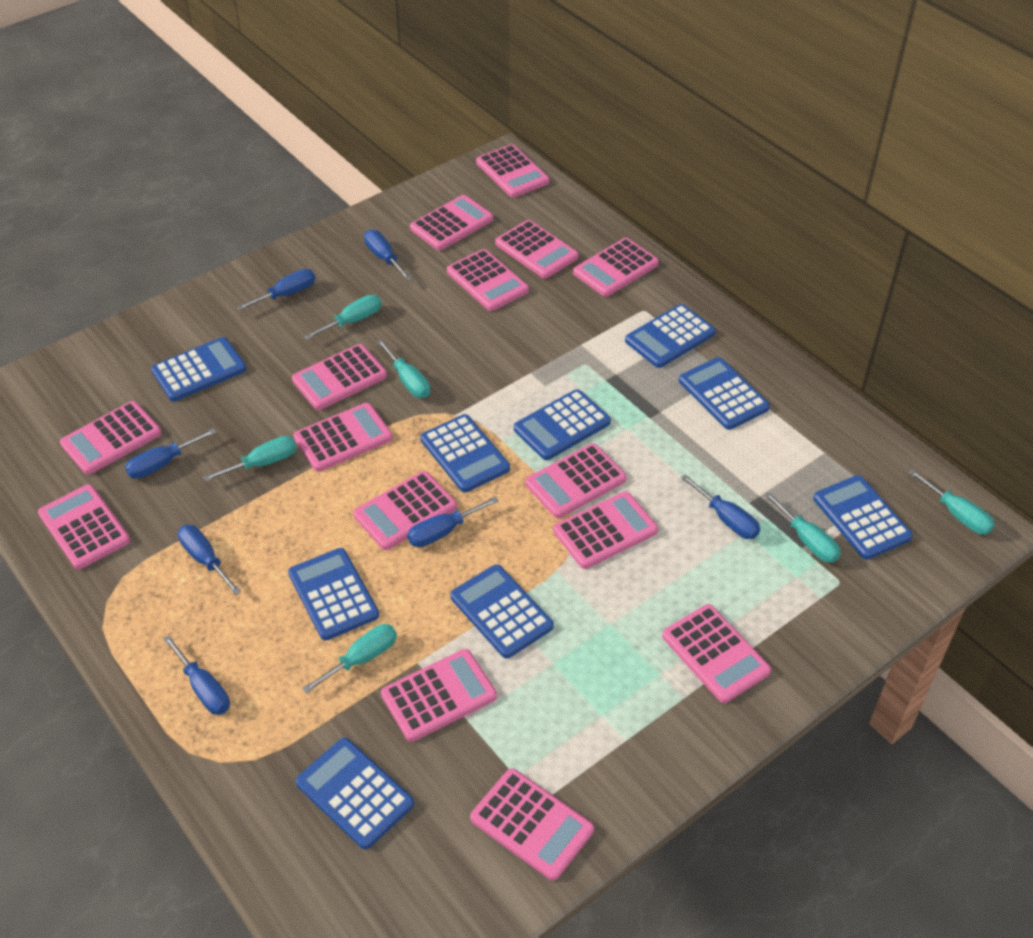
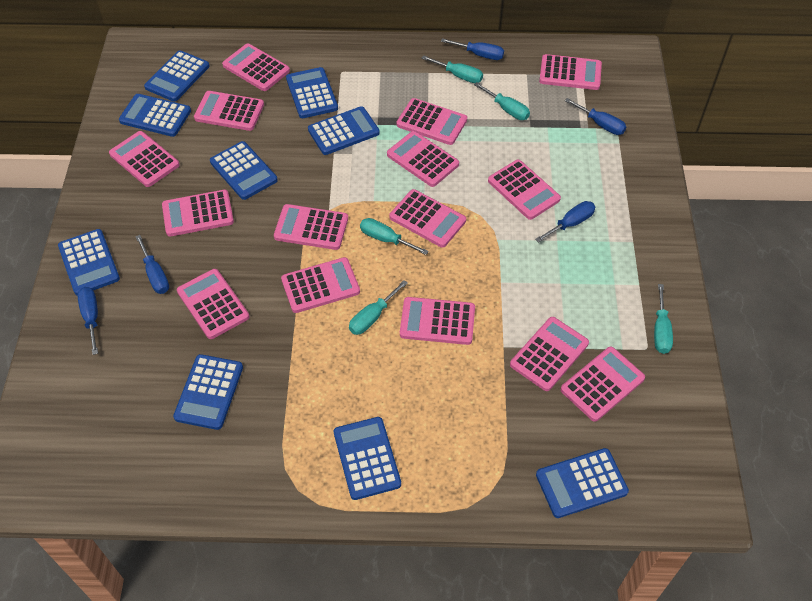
blue screwdriver: [125,428,216,479] [163,635,230,715] [178,525,241,595] [236,269,315,311] [364,230,412,281] [407,497,499,547] [681,474,760,539] = 7 -> [77,287,98,355] [135,235,169,294] [441,38,504,60] [535,201,595,243] [565,98,626,135] = 5
turquoise screwdriver: [203,436,297,482] [302,624,397,694] [304,295,381,340] [377,339,430,398] [764,492,841,563] [908,469,995,535] = 6 -> [349,280,408,335] [360,218,429,255] [421,55,483,83] [474,82,530,120] [654,284,673,354] = 5

